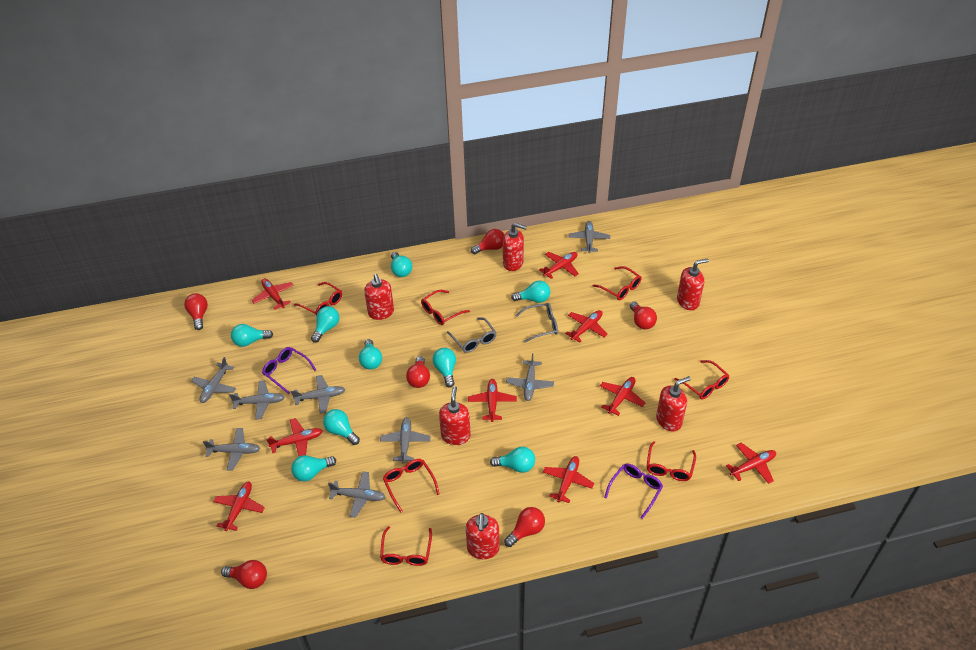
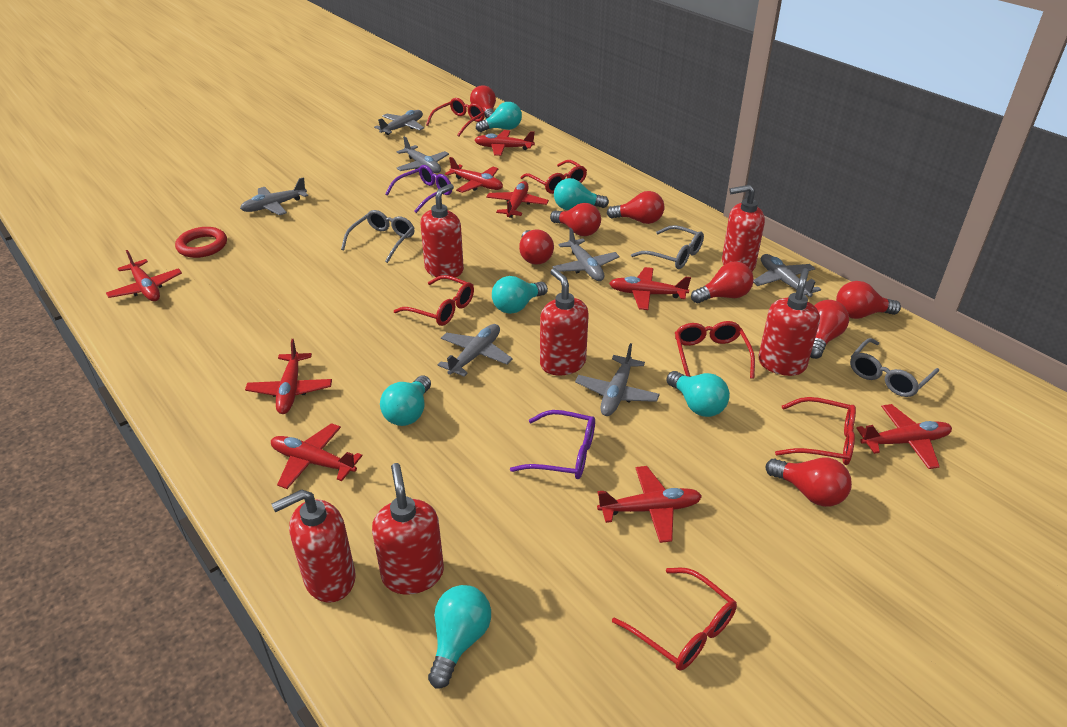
grey glasses: [447,317,497,353] [516,303,558,343] = 2 -> [341,210,414,263] [631,225,704,269] [850,338,939,397] = 3
grey plane: [191,357,236,403] [203,428,260,470] [229,380,285,420] [291,375,345,414] [328,471,385,518] [380,417,430,463] [506,353,554,401] [568,221,610,253] = 8 -> [240,177,308,215] [374,110,424,135] [397,136,449,173] [438,324,513,377] [553,228,619,281] [575,343,660,416] [753,254,821,297] = 7
red glasses: [294,282,342,316] [380,526,432,566] [383,459,440,513] [421,290,470,325] [593,266,641,300] [647,441,696,481] [674,360,730,400] = 7 -> [394,275,474,326] [426,98,485,136] [521,160,587,194] [612,568,737,671] [675,321,755,379] [775,397,856,465] = 6
red light bulb: [184,293,208,330] [221,560,267,589] [406,356,430,388] [471,229,505,254] [504,507,545,547] [630,301,657,329] = 6 -> [470,85,496,119] [519,230,554,264] [550,203,601,236] [607,191,664,224] [691,262,754,303] [766,457,852,507] [810,300,849,359] [836,281,901,319] = 8
red ring: none = 0 -> [175,227,227,258] = 1
turquoise light bulb: [231,324,273,347] [291,455,336,481] [311,306,339,343] [323,409,360,445] [359,339,382,370] [391,252,412,277] [432,348,456,388] [490,447,535,473] [511,281,550,303] = 9 -> [380,376,431,426] [428,585,491,689] [476,102,522,132] [492,276,548,314] [554,178,609,210] [666,371,730,417] = 6

